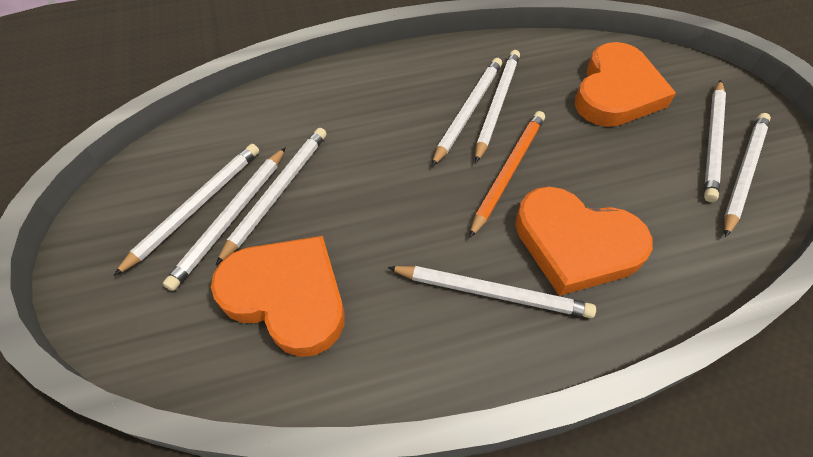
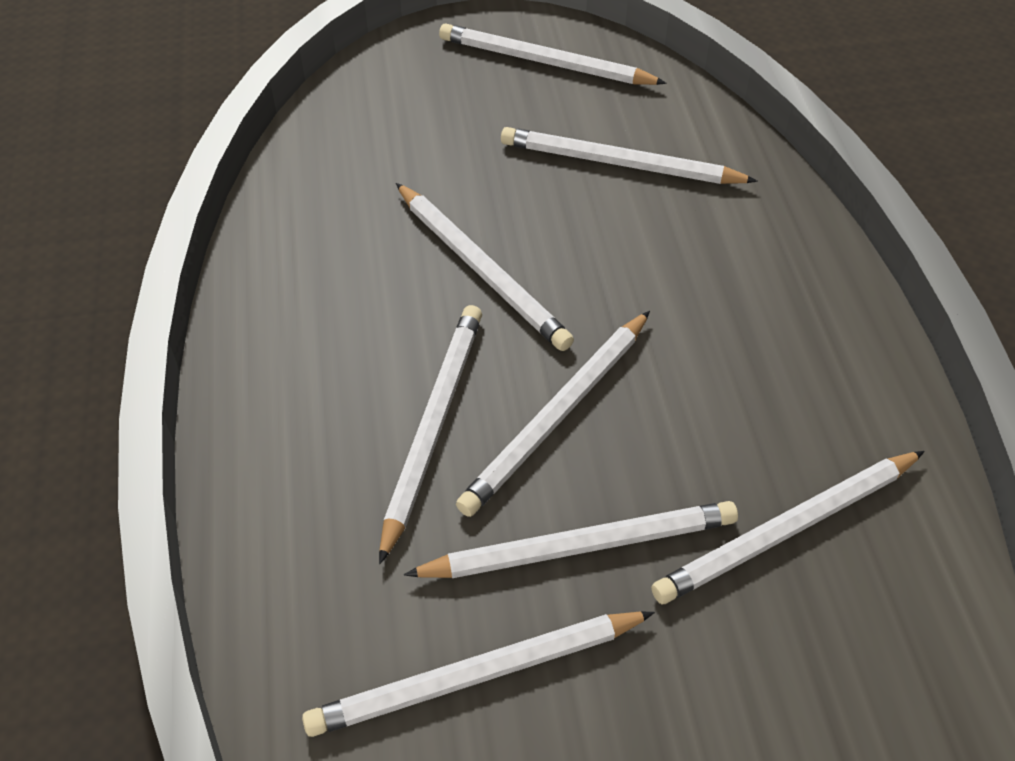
orange heart: [211,236,345,357] [515,187,653,296] [575,42,676,127] = 3 -> none = 0
orange pencil: [469,111,545,238] = 1 -> none = 0

